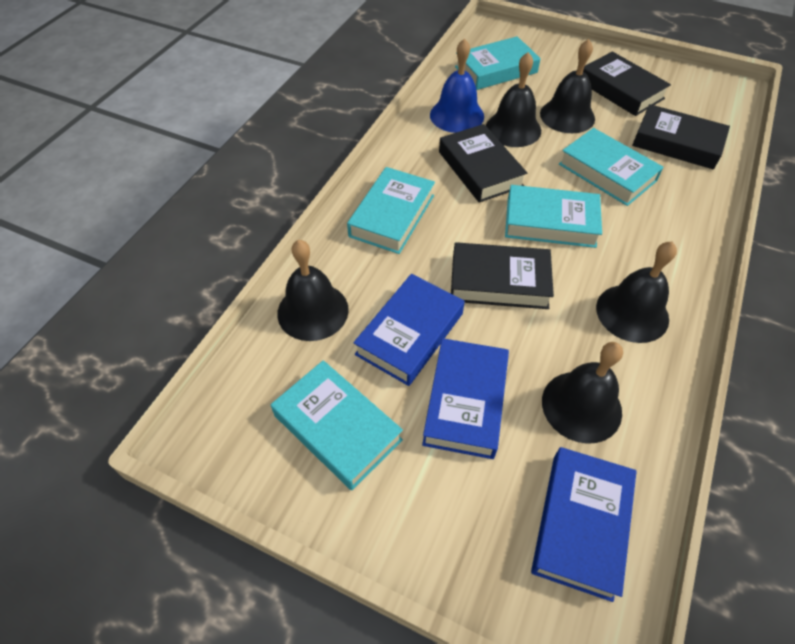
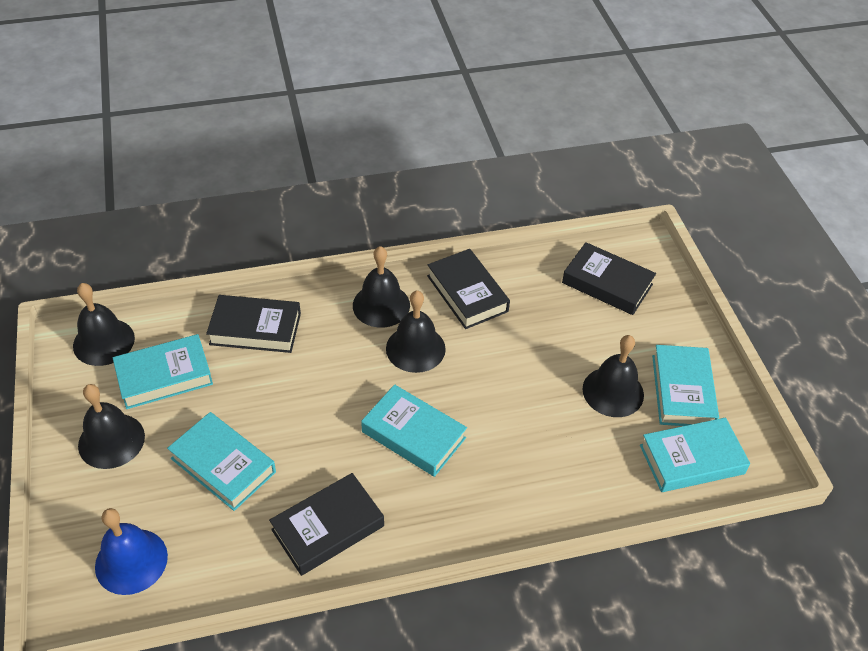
blue book: [353,274,465,386] [422,338,509,459] [531,447,637,602] = 3 -> none = 0

